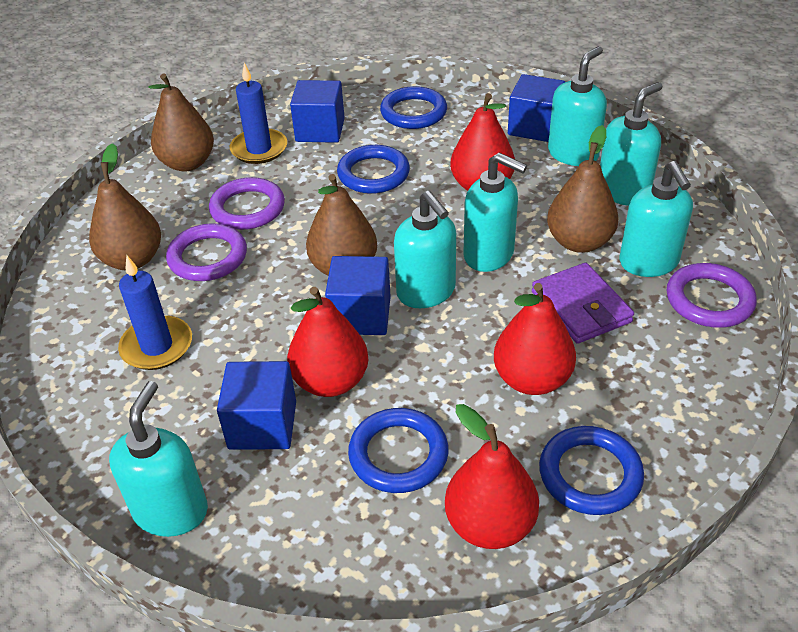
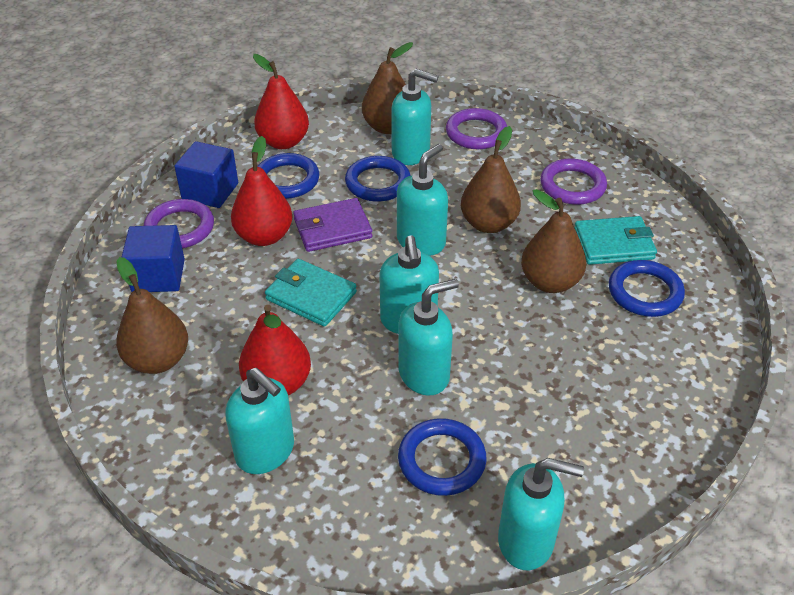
blue candle: [118,256,192,370] [230,63,287,164] = 2 -> none = 0
blue cube: [217,361,296,450] [290,80,345,143] [325,256,391,335] [508,74,565,142] = 4 -> [122,225,185,292] [174,141,238,208] = 2
red pear: [287,287,368,397] [445,404,539,549] [450,93,515,191] [494,283,576,395] = 4 -> [231,136,292,246] [239,304,311,395] [253,54,309,149] = 3
turquoise wallet: none = 0 -> [265,259,357,327] [574,216,657,265] = 2

